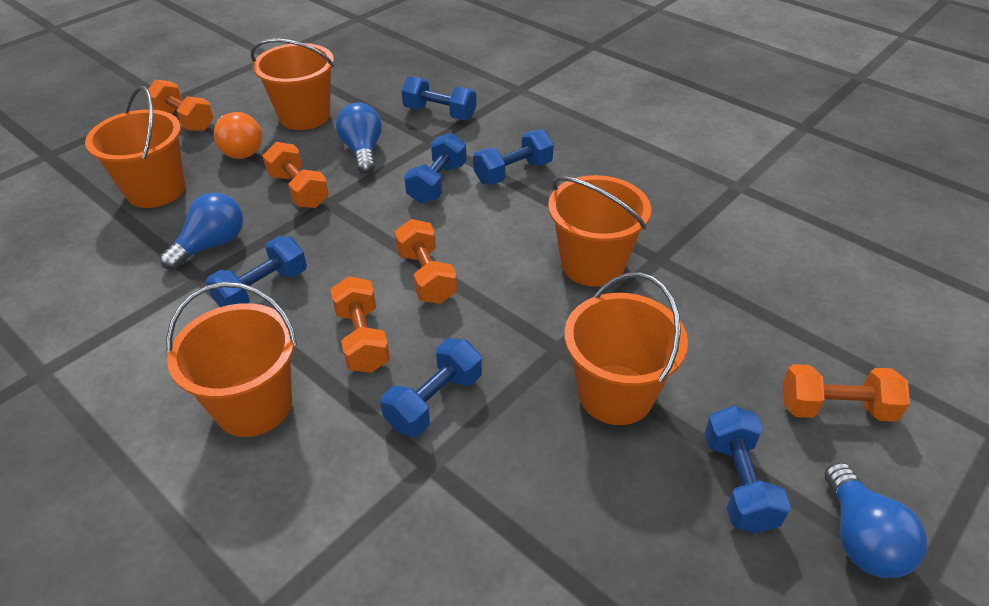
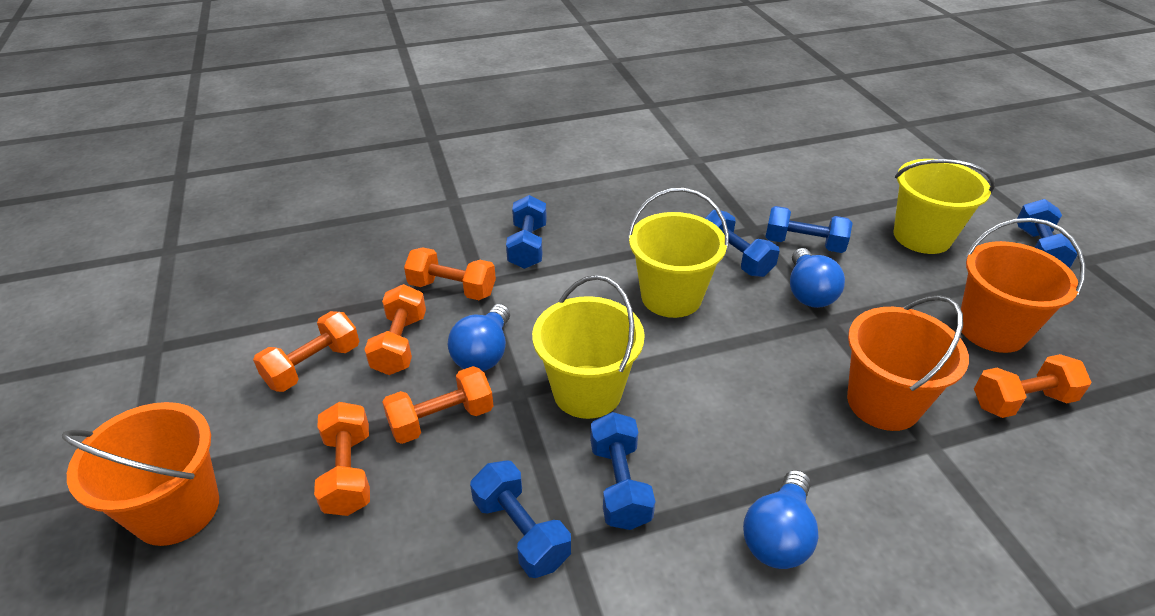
orange bucket: [85,86,185,208] [166,282,297,437] [251,39,334,130] [548,175,651,287] [564,272,688,425] = 5 -> [62,402,219,546] [847,295,969,431] [961,218,1085,353] = 3
orange dumbbell: [145,79,214,131] [263,142,329,208] [330,276,390,373] [394,219,457,304] [783,364,910,422] = 5 -> [253,311,359,392] [314,402,370,516] [364,284,426,375] [382,366,494,444] [404,247,496,300] [974,354,1091,418] = 6
orange light bulb: [214,112,262,159] = 1 -> none = 0
yellow bucket: none = 0 -> [532,275,645,419] [628,188,729,318] [894,159,995,254] = 3

